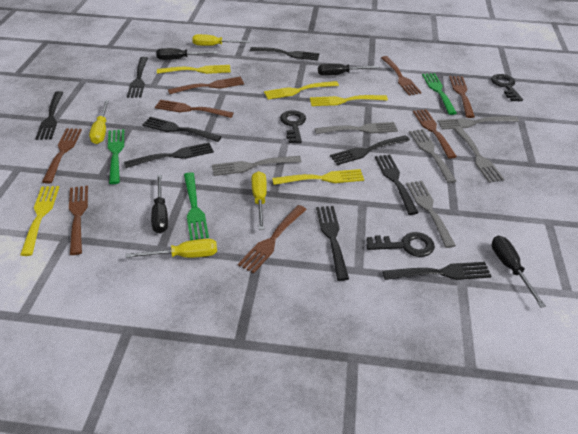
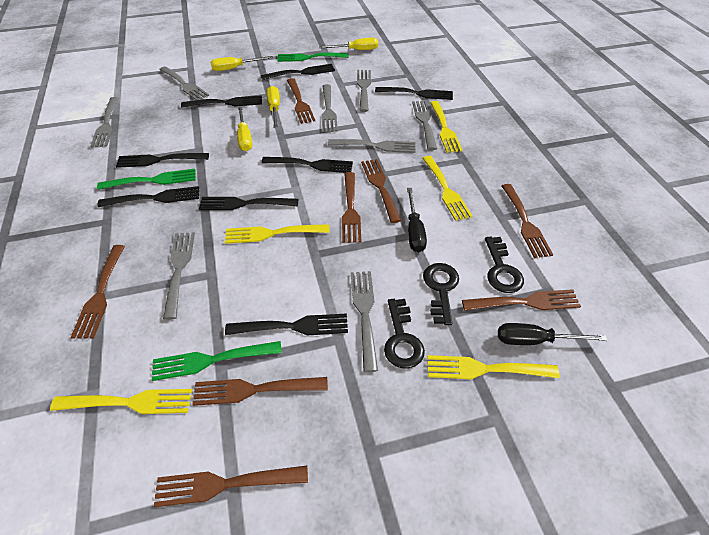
black fork: [35,91,64,140] [124,142,214,168] [127,57,148,98] [142,117,222,142] [250,47,320,60] [316,206,349,281] [330,135,410,165] [375,154,418,215] [383,262,492,280] = 9 -> [97,186,199,207] [116,153,209,168] [181,95,262,108] [199,197,298,210] [225,313,348,335] [261,64,335,80] [261,157,353,173] [375,87,453,100] = 8
black screwdriver: [151,175,168,233] [156,48,217,60] [318,63,379,76] [492,236,546,308] = 4 -> [407,188,427,252] [498,323,607,345] = 2
grey fork: [212,156,302,176] [315,122,398,134] [406,181,456,248] [409,129,456,183] [437,116,519,130] [454,127,505,183] = 6 -> [90,97,119,148] [159,66,209,100] [163,232,195,320] [321,84,338,132] [328,139,415,153] [351,271,378,372] [357,70,371,112] [412,101,437,150] = 8

